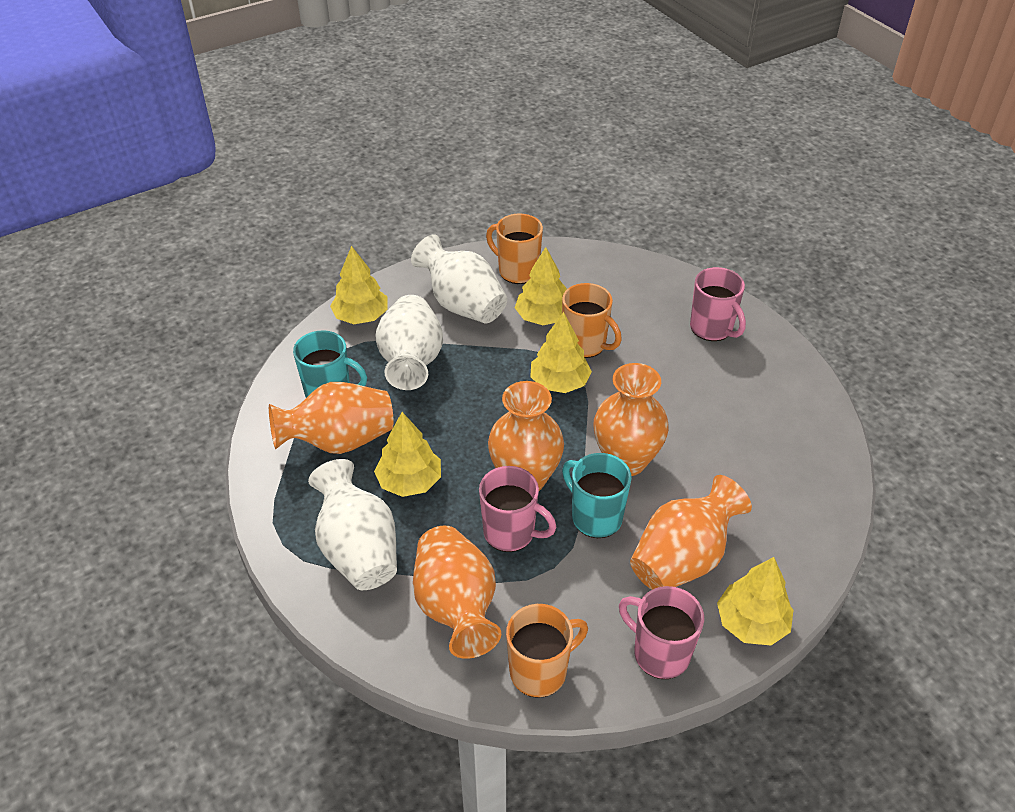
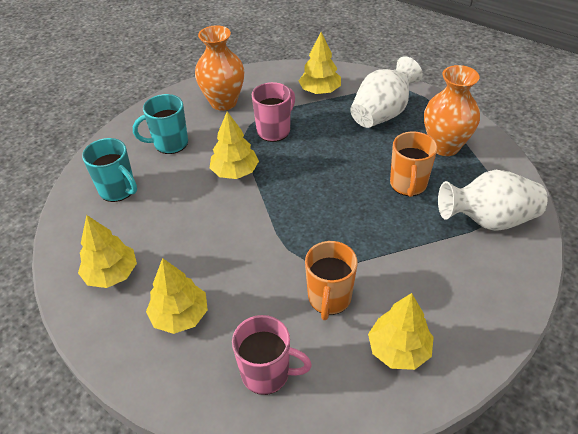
orange mug: [486,214,543,284] [506,604,588,698] [562,283,622,358] = 3 -> [305,241,357,320] [390,131,437,197] = 2
orange vase: [269,382,393,454] [413,526,501,659] [488,381,564,491] [593,363,669,476] [630,475,752,590] = 5 -> [195,25,244,111] [424,65,480,156] = 2
pink mug: [479,466,557,552] [619,586,704,679] [690,267,746,341] = 3 -> [232,315,312,395] [252,82,295,142] = 2
white vase: [308,459,397,590] [375,295,443,390] [411,234,507,324] = 3 -> [350,56,422,128] [438,170,547,231] = 2

